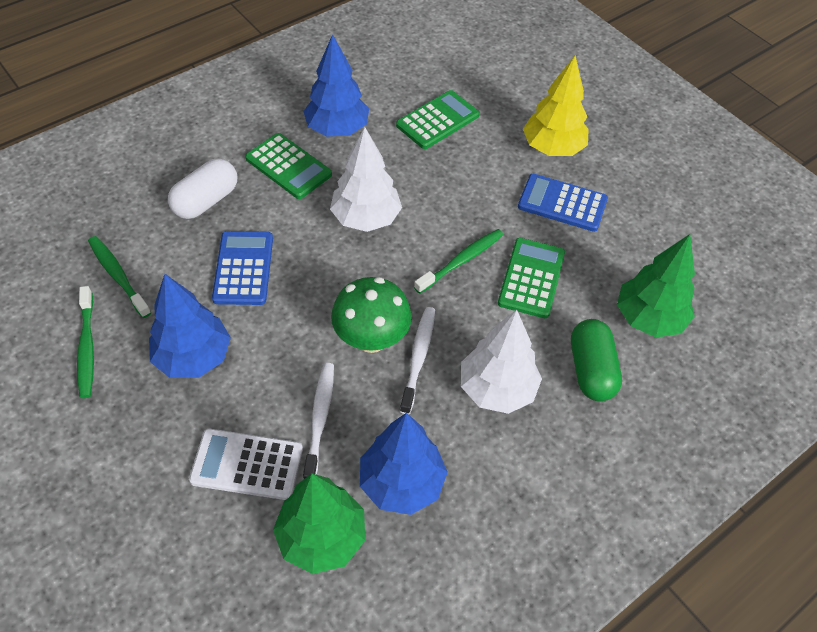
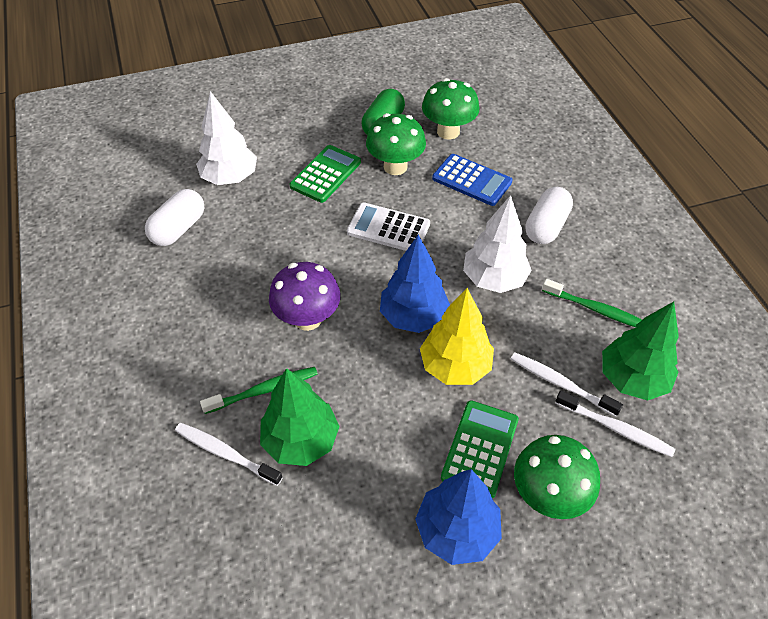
blue calculator: [212,231,273,305] [518,174,608,232] = 2 -> [432,154,512,206] = 1
blue tree: [149,274,231,378] [303,34,369,137] [360,413,448,515] = 3 -> [380,235,450,333] [415,469,502,565] = 2
green calculator: [245,133,332,199] [396,90,480,149] [498,238,565,318] = 3 -> [289,145,361,203] [441,400,519,498] = 2
green mushroom: [331,277,412,353] = 1 -> [366,113,426,175] [422,78,479,140] [514,435,600,519] = 3
green toothbrush: [77,286,94,398] [88,236,151,318] [414,229,503,294] = 3 -> [200,367,318,414] [542,279,642,327] = 2
purple mushroom: none = 0 -> [269,262,340,331] = 1
white capsule: [168,158,237,219] = 1 -> [145,189,204,246] [525,187,573,244] = 2
white toothbrush: [303,363,334,480] [400,307,435,414] = 2 -> [175,423,283,486] [511,352,623,417] [556,391,675,457] = 3

